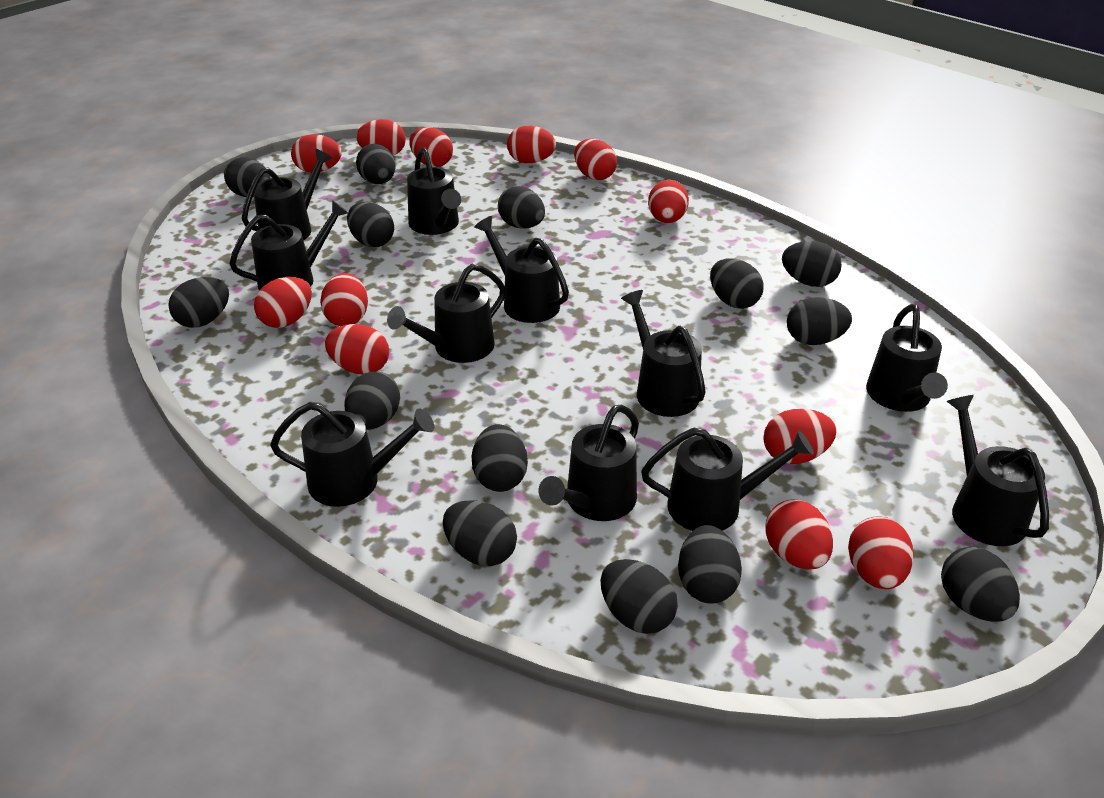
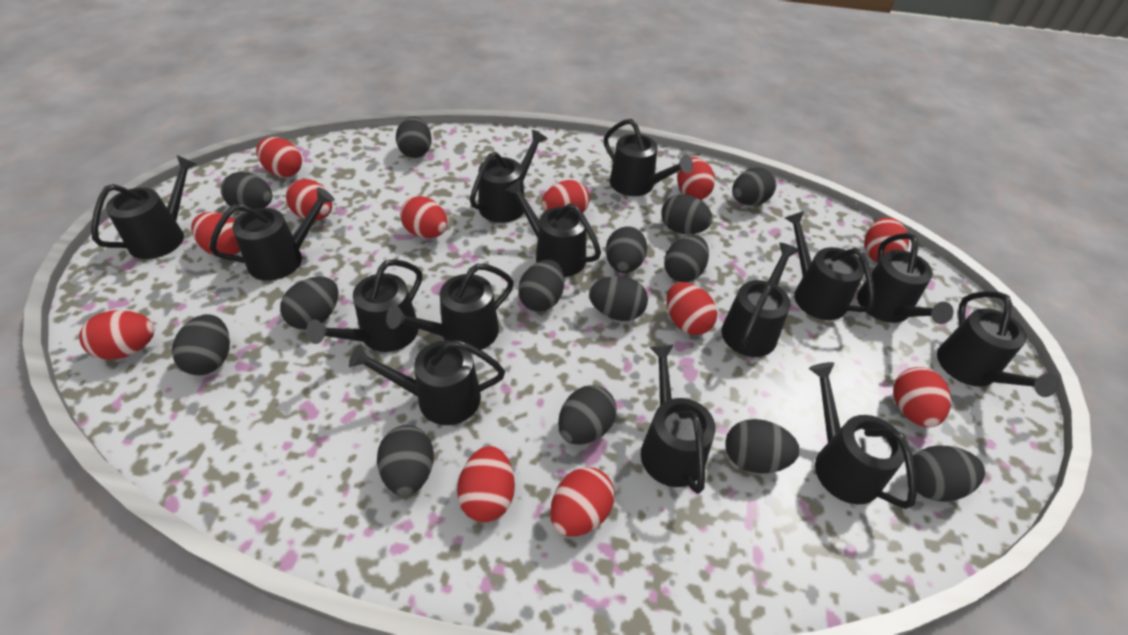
black watering can: [229,200,349,290] [242,149,332,240] [270,402,434,507] [387,264,506,363] [407,147,461,235] [474,216,569,323] [539,405,639,521] [621,290,706,417] [641,427,814,531] [866,304,948,412] [946,395,1049,546] = 11 -> [91,155,197,259] [209,187,335,281] [306,259,422,352] [349,340,505,425] [386,264,514,350] [470,130,547,223] [505,179,601,277] [604,119,693,196] [641,345,715,494] [721,243,800,357] [785,211,875,320] [809,362,917,509] [857,233,953,324] [937,291,1059,397] = 14

